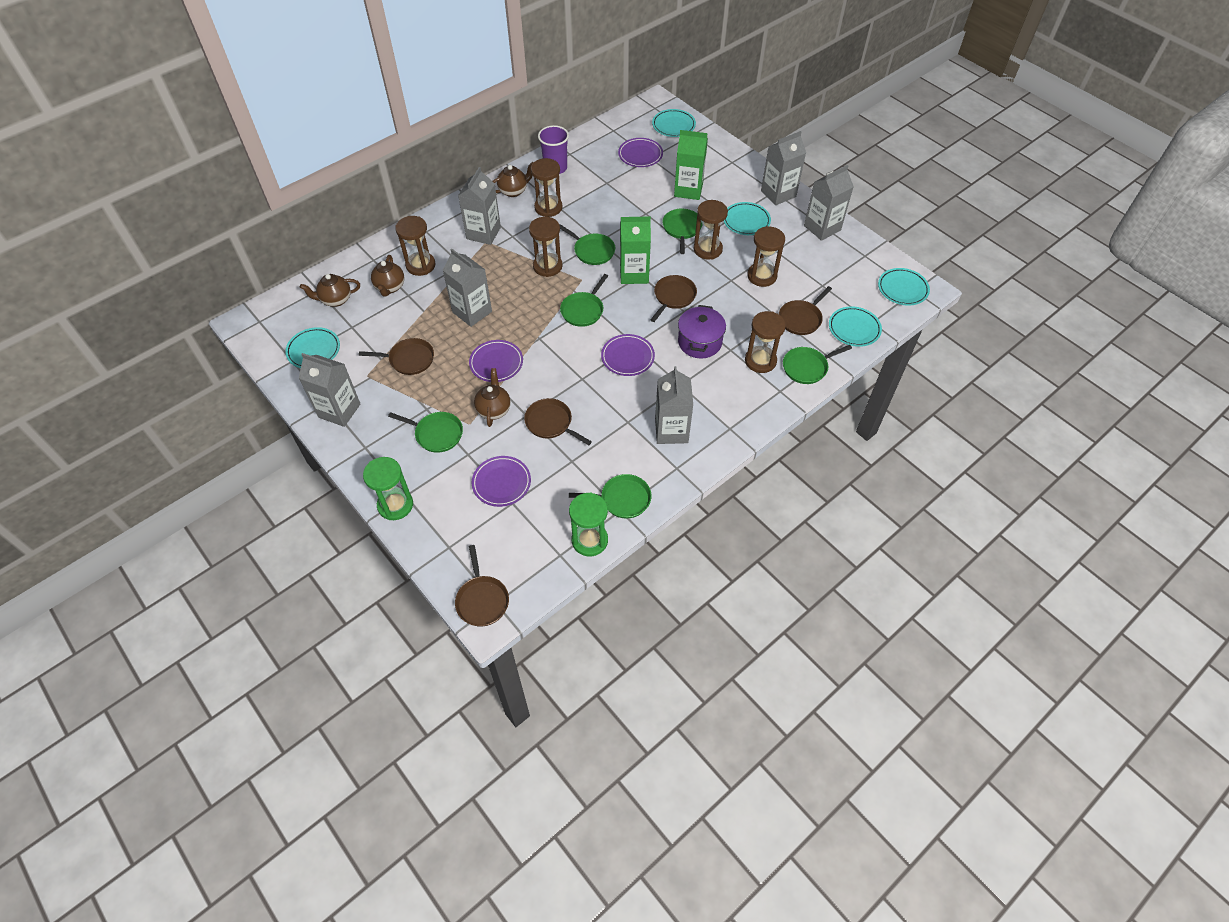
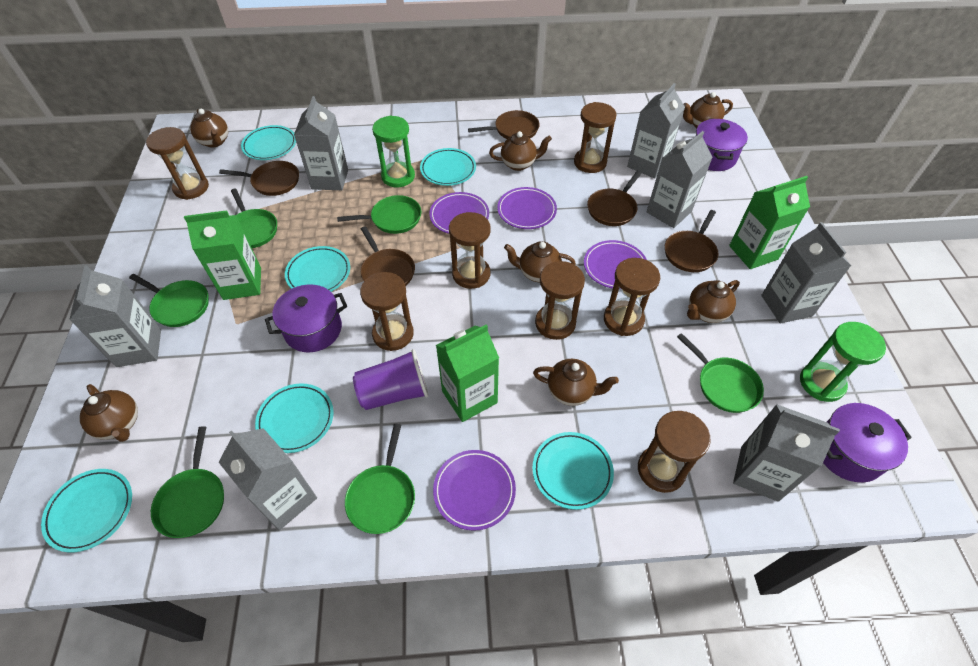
brown hourglass: [395,216,435,276] [529,217,563,277] [531,158,562,217] [694,200,728,260] [745,311,786,373] [747,226,785,287] = 6 -> [146,127,209,200] [360,272,414,351] [449,212,491,289] [535,261,585,340] [574,102,617,173] [604,258,660,336] [638,411,710,493] = 7
brown teapot: [300,274,360,307] [371,255,404,297] [474,368,510,427] [493,162,533,197] = 4 -> [80,384,138,442] [190,109,228,147] [489,131,552,171] [504,241,576,282] [533,359,619,406] [683,92,733,128] [687,280,740,323] = 7
green carton: [620,216,651,284] [674,130,708,200] = 2 -> [184,210,261,300] [436,325,499,422] [729,176,810,269] = 3
grey carton: [299,353,361,427] [443,249,492,327] [458,167,501,245] [655,366,693,444] [761,131,806,205] [804,165,854,241] = 6 -> [69,265,161,367] [219,428,317,530] [294,96,348,190] [627,83,685,178] [647,131,713,228] [733,404,840,502] [761,222,851,324] = 7
purple pot: [678,305,726,358] = 1 -> [265,284,347,352] [695,118,748,171] [823,403,912,482] = 3
turquoise plate: [285,327,340,368] [652,109,696,137] [724,202,771,235] [829,306,882,347] [878,268,930,306] = 5 -> [41,469,132,552] [241,125,296,160] [255,383,334,453] [285,246,350,292] [420,148,476,186] [532,432,614,510] = 6

